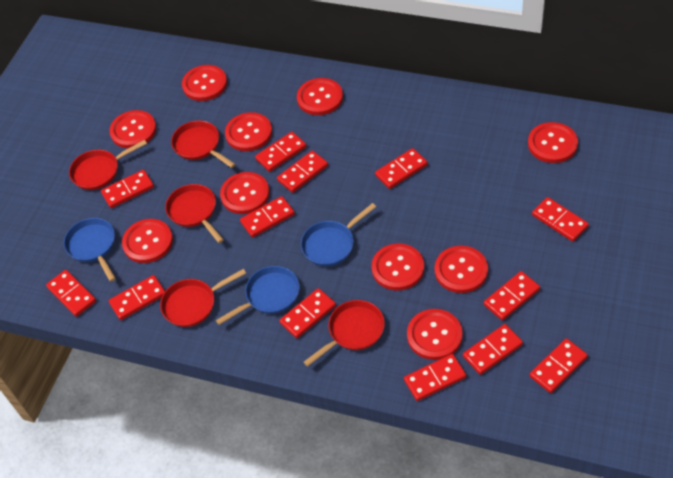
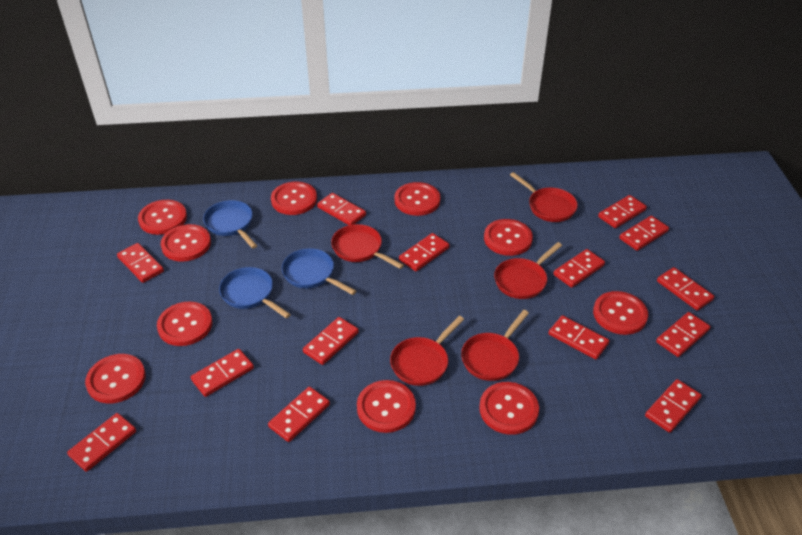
red domino: [46,270,96,317] [101,170,154,208] [109,275,165,320] [240,196,295,238] [255,132,306,172] [277,151,328,193] [279,288,336,338] [375,148,428,189] [404,354,466,401] [463,324,523,375] [484,271,540,321] [529,338,588,393] [532,197,589,242] = 13 -> [67,413,136,472] [117,243,164,283] [191,349,254,397] [268,387,330,442] [303,317,359,365] [317,193,366,225] [399,233,449,271] [549,315,609,360] [553,249,605,288] [598,195,647,228] [619,216,669,251] [645,379,702,433] [656,312,711,357] [657,267,714,310] = 14

